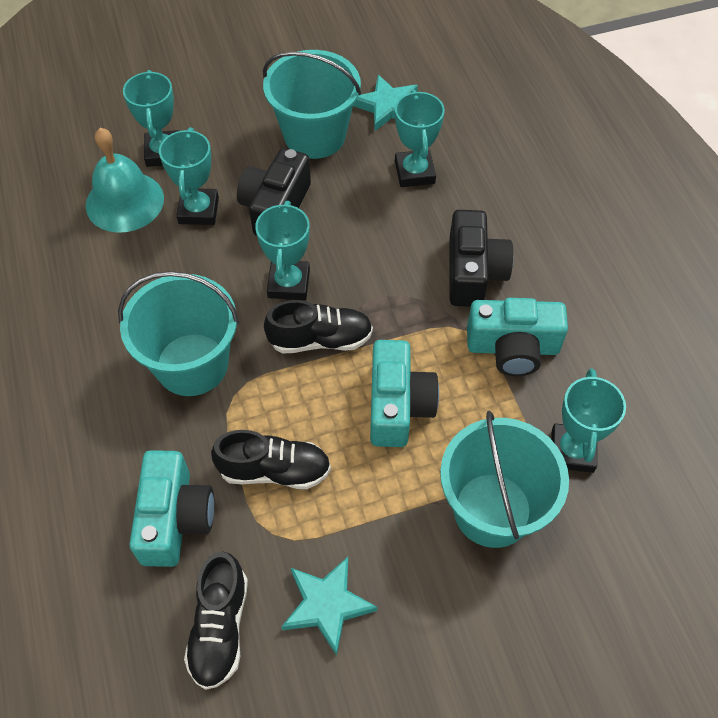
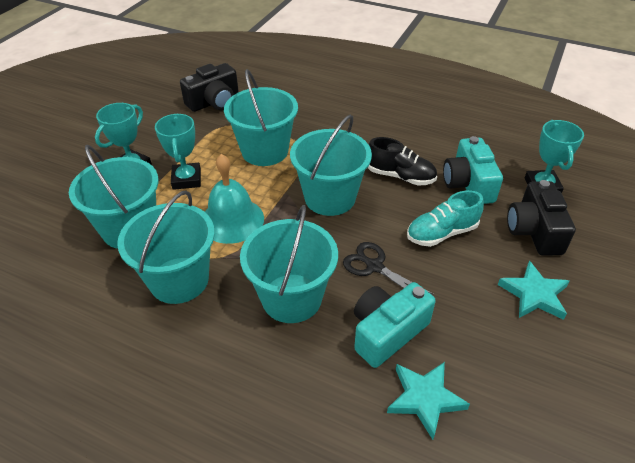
black scissors: none = 0 -> [343,242,434,295] = 1
black shoe: [184,552,248,690] [211,430,331,489] [264,300,373,354] = 3 -> [368,137,437,186] = 1
turquoise bucket: [118,271,239,396] [263,50,361,159] [440,411,569,548] = 3 -> [69,145,159,249] [117,191,215,304] [224,69,298,166] [240,205,338,323] [290,115,372,216] = 5
turquoise camera: [129,450,214,567] [370,340,439,447] [467,298,568,376] = 3 -> [354,282,435,368] [443,136,503,204] = 2
turquoise shoe: none = 0 -> [407,190,484,247] = 1
turquoise trophy: [123,70,179,167] [159,127,219,225] [255,201,310,300] [395,90,445,187] [551,368,626,473] = 5 -> [95,103,152,165] [155,114,201,190] [525,120,584,193] = 3

